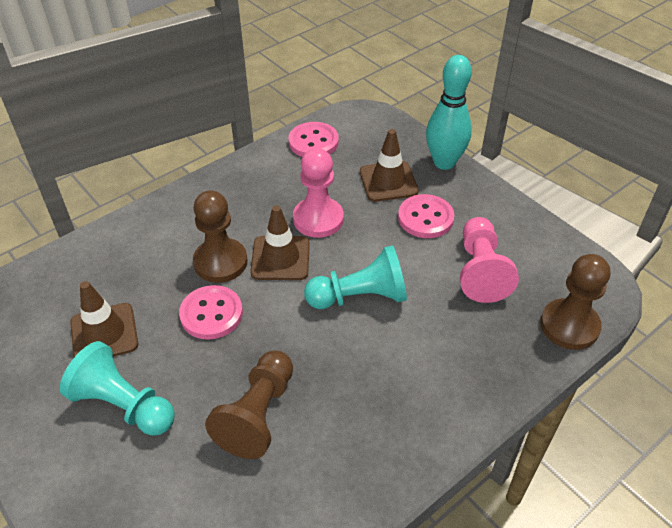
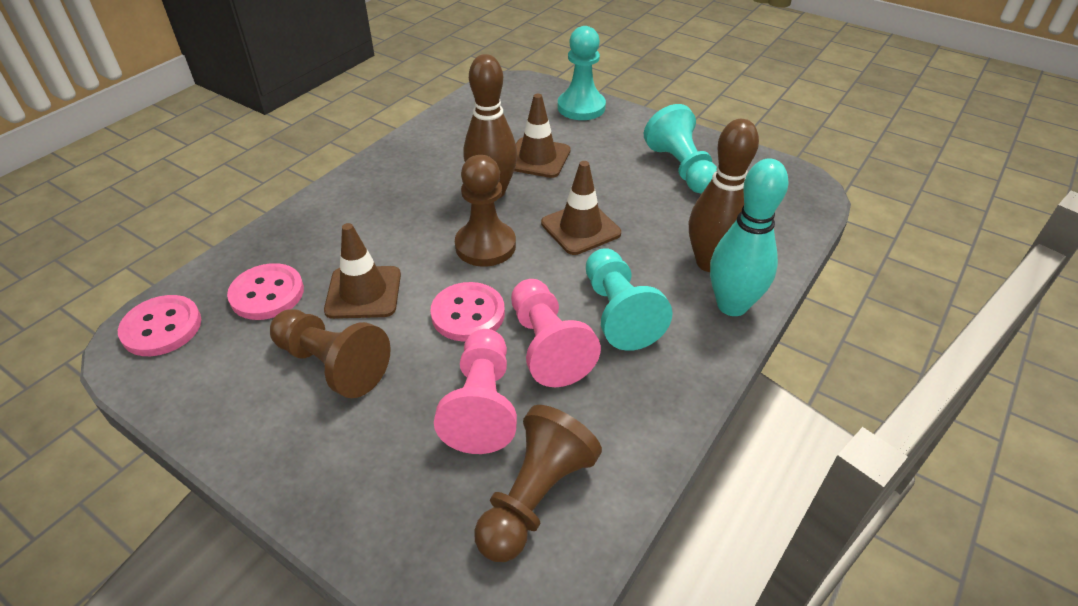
brown bowling pin: none = 0 -> [464,54,517,198] [689,119,759,272] = 2
turquoise pawn: [60,341,175,436] [304,245,407,309] = 2 -> [558,26,606,120] [586,248,673,351] [644,104,717,194] = 3

